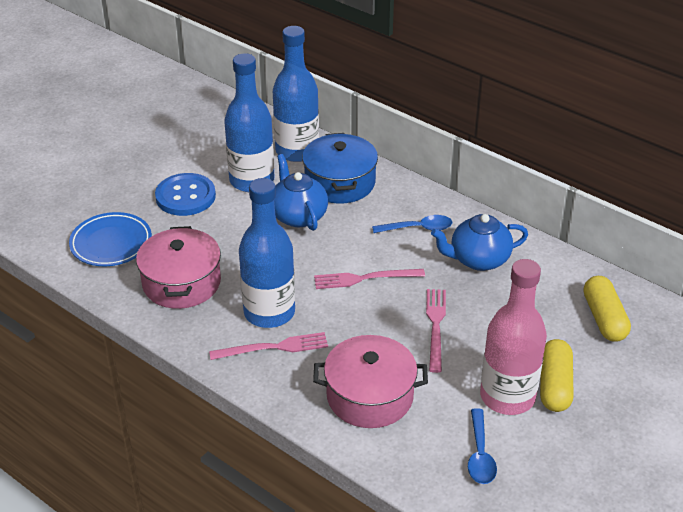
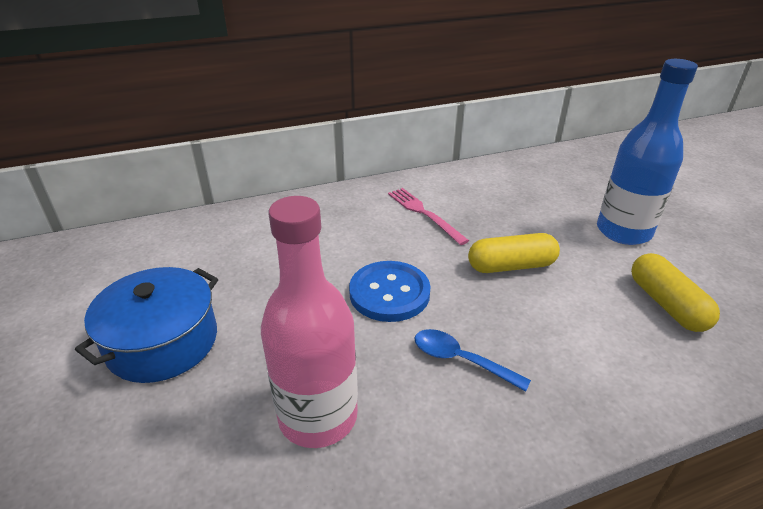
blue bottle: [224,53,274,192] [239,178,295,328] [273,26,319,162] = 3 -> [597,59,698,245] = 1
blue plate: [69,212,152,266] = 1 -> none = 0
blue spoon: [372,215,452,233] [468,408,497,484] = 2 -> [414,329,531,392] = 1
blue teapot: [274,154,328,231] [431,214,528,271] = 2 -> none = 0
pink fork: [209,332,328,360] [314,269,425,289] [426,289,446,373] = 3 -> [388,188,469,245] = 1
pink pot: [136,226,221,309] [313,335,428,428] = 2 -> none = 0

